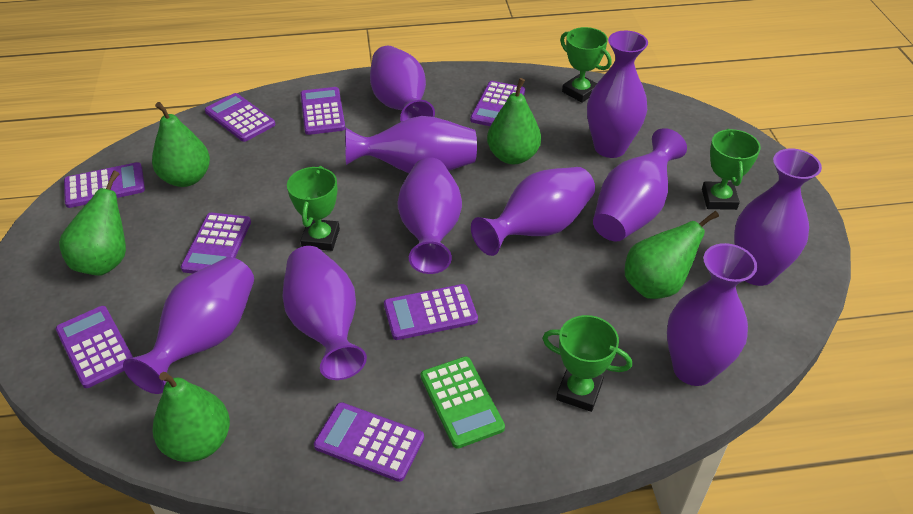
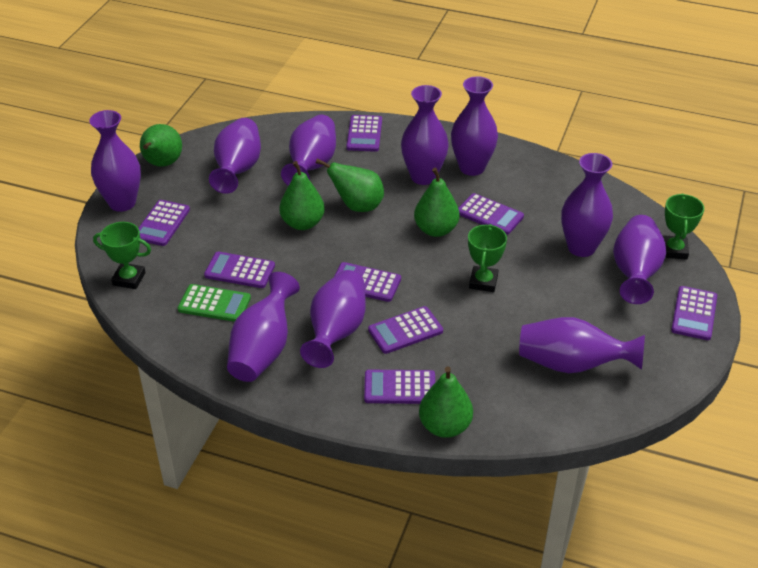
green trophy: [287,166,340,251] [542,315,632,412] [560,27,612,103] [702,129,761,210] = 4 -> [93,222,151,289] [468,224,507,292] [663,194,704,260] = 3

